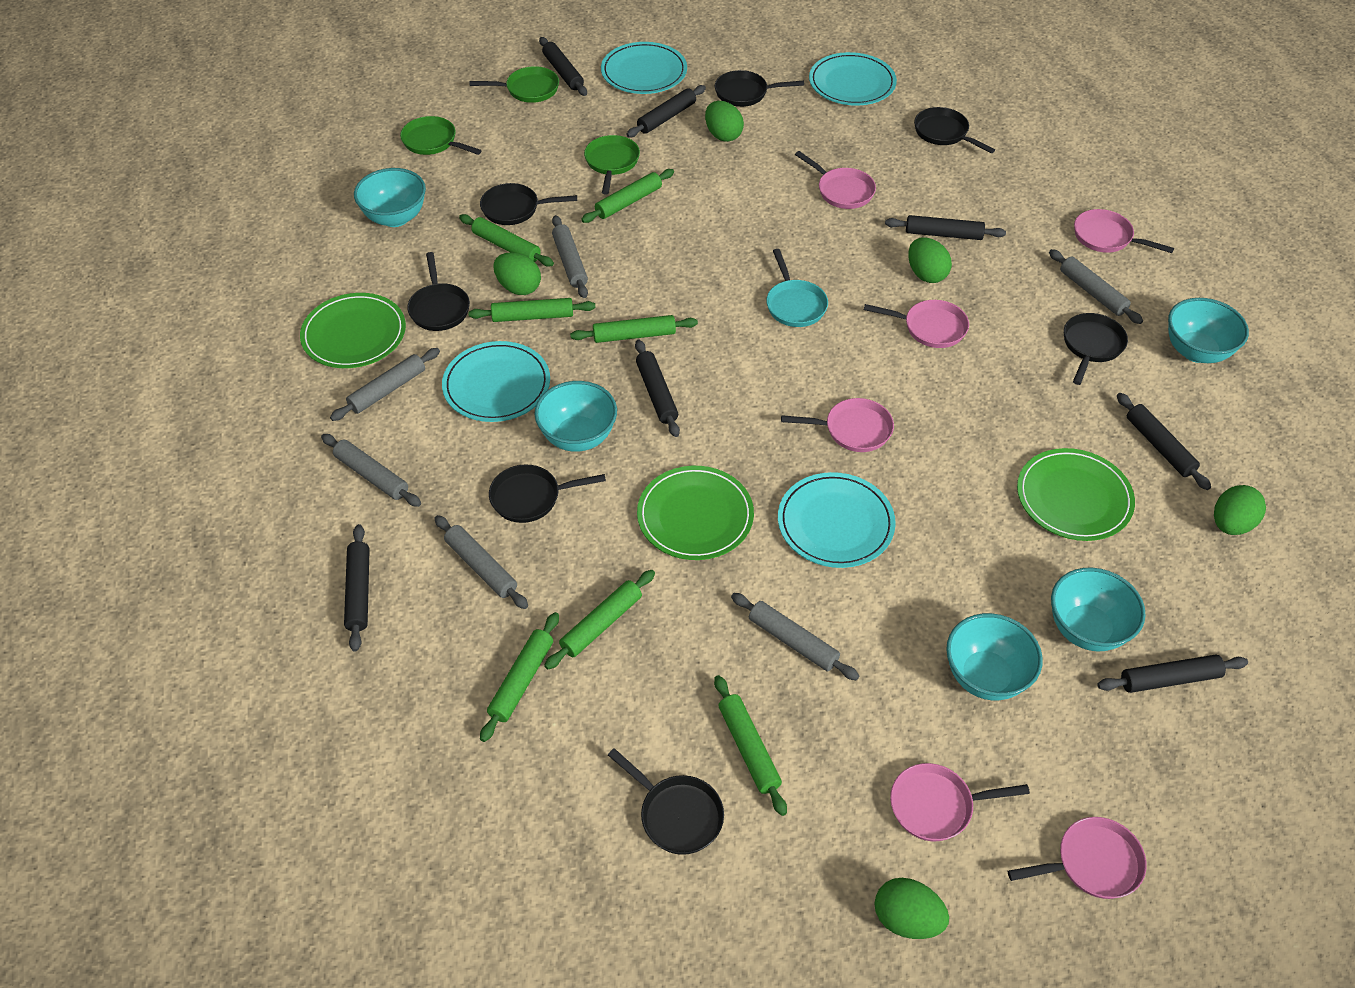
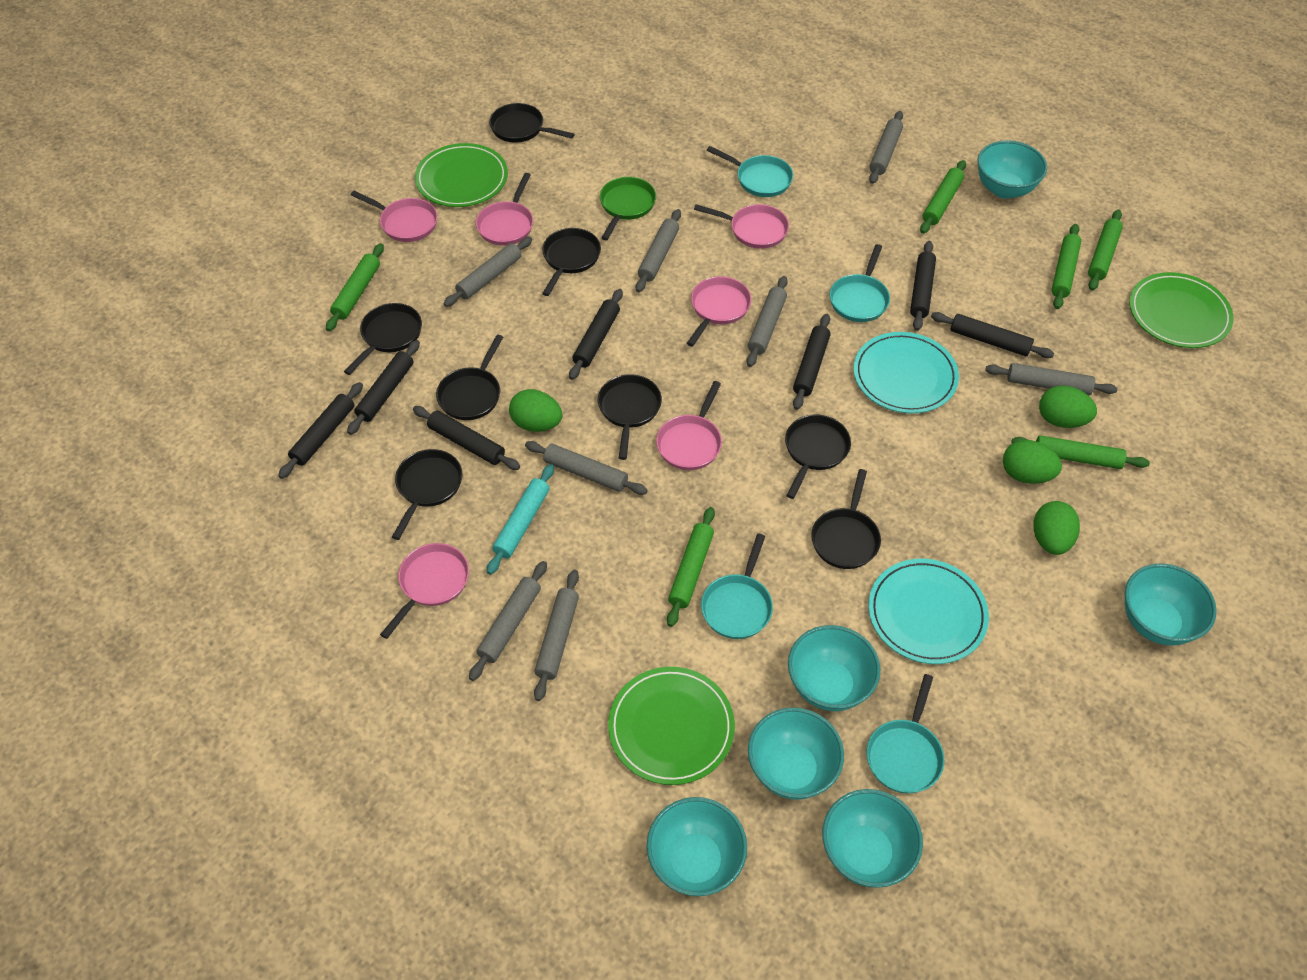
black pan: [407,252,470,331] [480,183,577,225] [489,465,606,523] [608,748,724,855] [715,70,804,107] [914,107,995,153] [1064,313,1128,385] = 7 -> [344,303,422,375] [392,449,463,540] [436,335,503,420] [489,103,574,143] [542,228,601,296] [598,374,662,460] [785,415,851,499] [811,469,881,569] = 8
green egg: [493,252,541,295] [705,101,744,142] [874,878,949,939] [908,238,952,283] [1214,485,1266,535] = 5 -> [509,389,562,432] [1003,440,1062,484] [1034,501,1080,555] [1039,386,1097,428] = 4
green pan: [400,116,482,155] [469,66,559,103] [584,135,640,195] = 3 -> [600,177,656,240] = 1
green rolling pin: [459,214,554,266] [468,298,596,322] [480,612,559,742] [544,570,655,670] [570,315,698,343] [581,169,674,223] [714,675,787,816] = 7 -> [326,243,384,331] [667,507,715,627] [920,160,966,234] [1011,435,1150,469] [1051,224,1081,309] [1088,210,1123,291] = 6
grey rolling pin: [321,434,421,507] [330,348,440,421] [434,515,528,609] [552,215,588,298] [731,593,859,680] [1049,249,1143,324] = 6 -> [443,237,532,307] [469,561,547,681] [525,441,648,495] [534,570,579,701] [635,209,681,292] [747,276,788,367] [869,111,903,184] [985,363,1118,395] = 8
turquoise bowl: [354,168,426,227] [534,381,617,452] [946,613,1043,700] [1051,567,1146,651] [1168,298,1249,363] = 5 -> [647,797,747,896] [748,707,844,800] [788,625,880,711] [822,789,923,888] [977,140,1047,199] [1125,563,1217,646] = 6
turquoise pan: [766,249,828,327] = 1 -> [701,534,773,639] [707,146,793,197] [830,244,890,322] [867,674,944,793] = 4
turquoise plate: [442,341,550,422] [601,42,687,94] [778,472,896,568] [809,52,897,106] = 4 -> [853,332,959,413] [868,559,989,664] = 2
turquoise rolling pin: none = 0 -> [487,464,554,575] = 1

